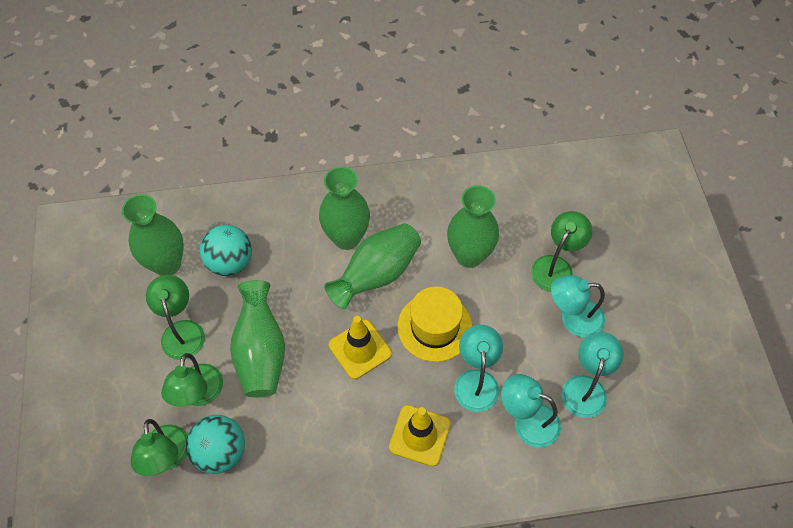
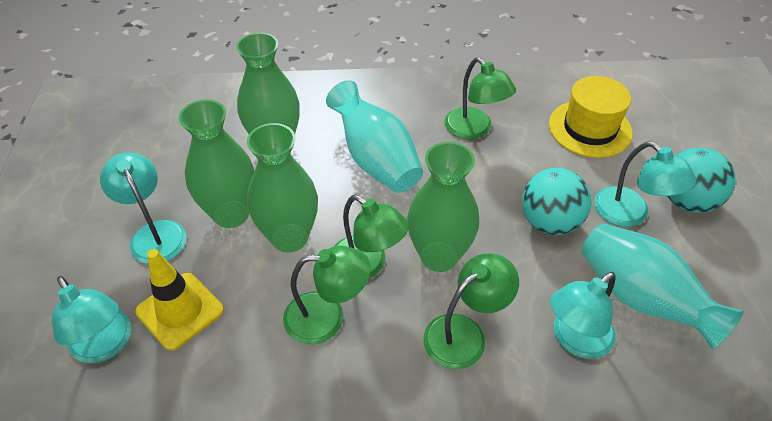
green vase: [122,194,184,276] [230,280,285,397] [319,166,370,250] [324,223,421,309] [447,185,499,268] = 5 -> [179,99,255,228] [236,32,300,134] [247,123,318,253] [407,142,479,272] = 4
turquoise vase: none = 0 -> [326,80,423,193] [582,224,744,350] = 2
yellow traffic cone: [329,316,392,379] [389,405,451,466] = 2 -> [135,249,224,351] = 1

